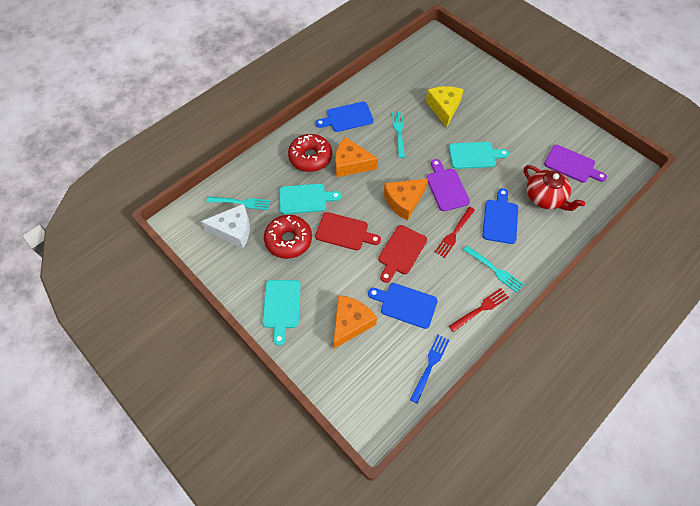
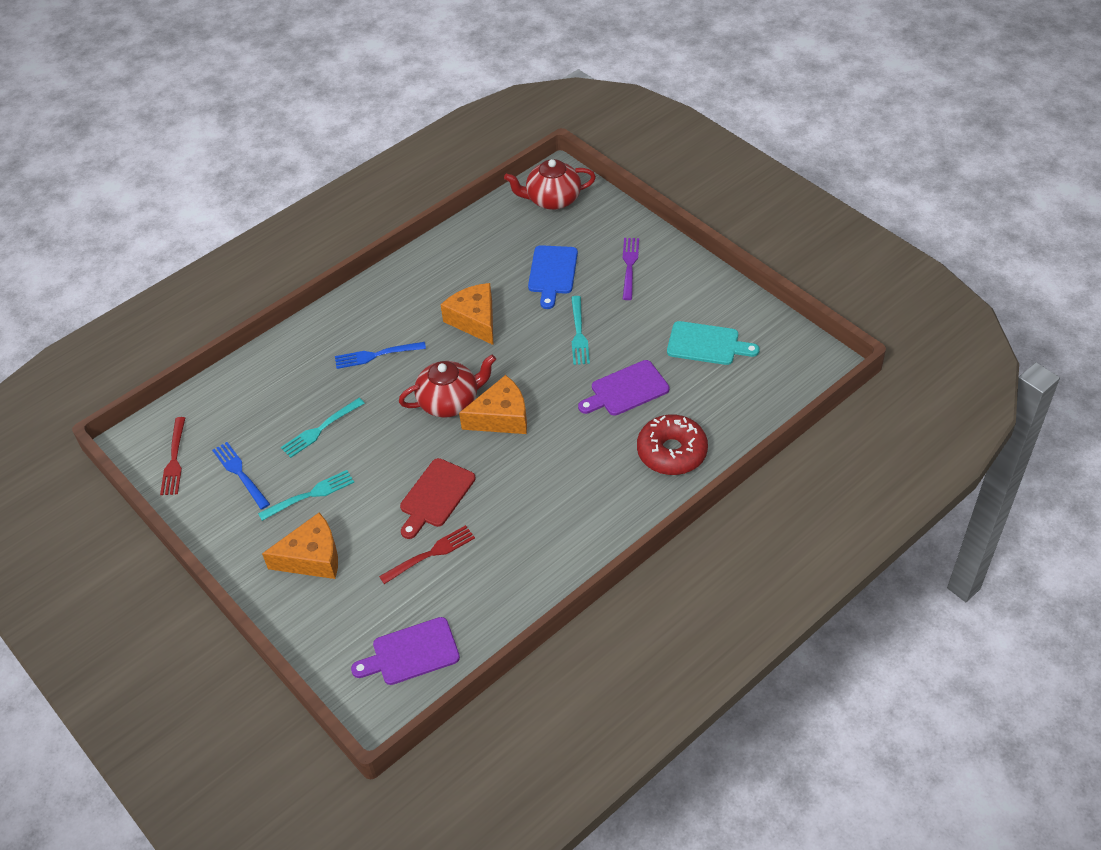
blue cutting board: [316,101,374,132] [368,283,438,329] [482,188,518,244] = 3 -> [528,245,578,309] = 1
blue fork: [410,335,449,404] = 1 -> [212,442,270,510] [335,342,426,369] = 2
purple fork: none = 0 -> [623,238,639,300] = 1
red cutting board: [315,212,381,250] [378,225,427,283] = 2 -> [400,458,475,539] = 1
red donut: [264,215,312,259] [288,134,332,172] = 2 -> [637,415,708,475] = 1
red teapot: [524,165,585,211] = 1 -> [399,354,496,418] [504,159,596,210] = 2
turquoise cutting board: [262,280,301,346] [279,184,341,214] [449,142,509,169] = 3 -> [667,321,760,365] = 1
white cheese: [201,204,250,248] = 1 -> none = 0
yellow cheese: [426,86,464,128] = 1 -> none = 0

